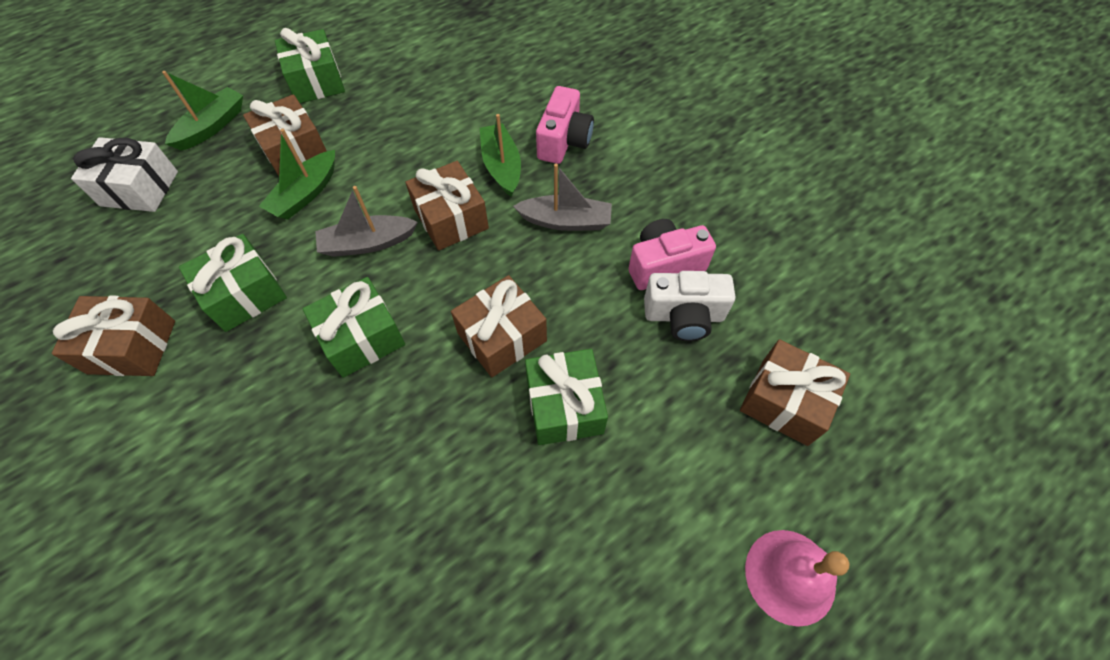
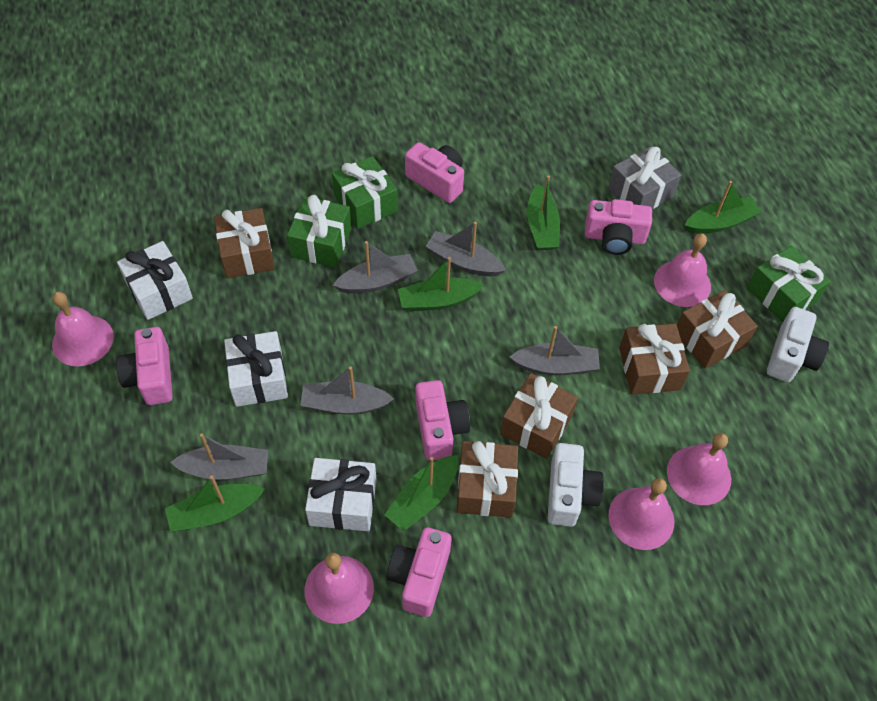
green boat: [162,71,243,151] [259,129,335,219] [480,114,521,197] = 3 -> [165,475,265,532] [385,455,458,531] [398,257,484,311] [527,175,560,250] [685,181,761,234] = 5
green gift: [179,234,287,332] [275,28,345,103] [303,277,405,378] [525,349,608,445] = 4 -> [287,195,352,267] [332,156,398,229] [747,246,831,323] = 3
grey boat: [315,186,418,257] [513,164,612,231] = 2 -> [170,433,268,480] [300,366,394,414] [332,241,418,294] [425,222,506,277] [510,326,600,375] = 5
grey gift: none = 0 -> [608,146,681,209] = 1
pink bell: [745,530,849,627] = 1 -> [52,292,114,366] [305,553,374,624] [608,478,674,550] [654,233,711,307] [667,433,731,505] = 5
pink camera: [536,86,594,164] [629,219,716,290] = 2 -> [116,327,173,405] [387,527,451,617] [405,142,464,203] [415,380,470,461] [585,199,652,255] = 5
white camera: [644,271,735,341] = 1 -> [548,443,604,527] [767,307,829,382] = 2
white gift: [71,137,178,212] = 1 -> [117,241,193,320] [224,331,288,407] [305,458,377,531] = 3

